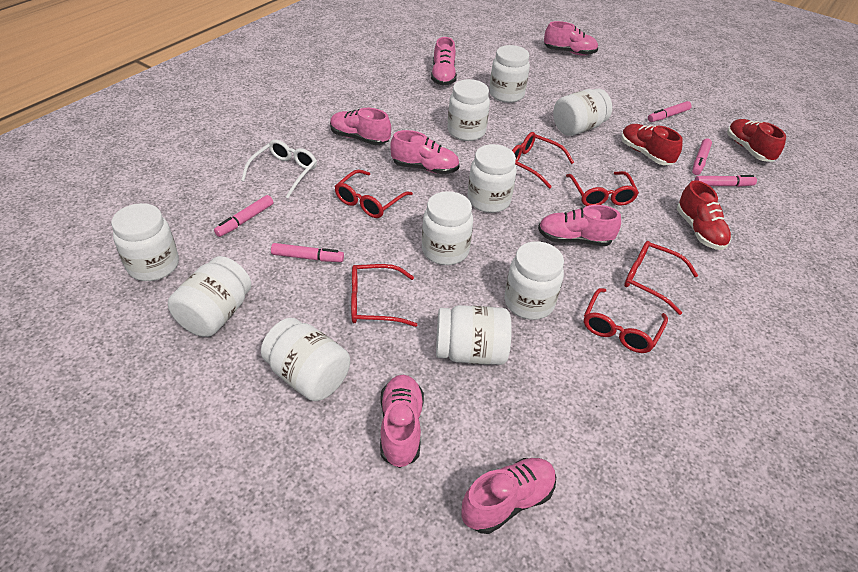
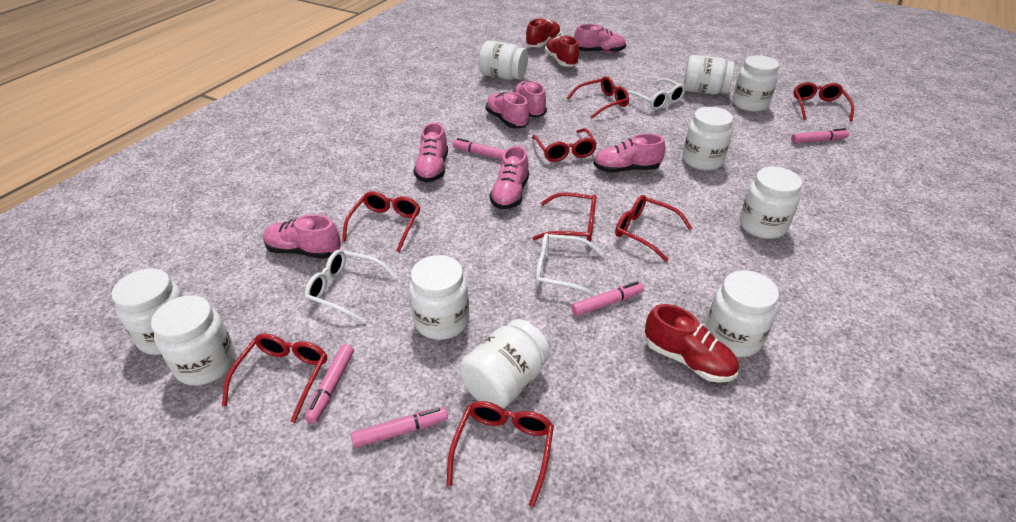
red glasses: [334,170,413,218] [351,264,417,327] [512,132,574,189] [566,171,639,206] [584,288,668,353] [624,241,698,315] = 6 -> [222,333,327,423] [342,191,420,252] [447,401,554,507] [532,128,597,162] [533,192,596,241] [567,76,629,119] [615,195,692,262] [793,82,854,121] = 8
white glasses: [241,140,317,198] = 1 -> [305,249,397,323] [535,233,603,297] [627,78,685,110] = 3

